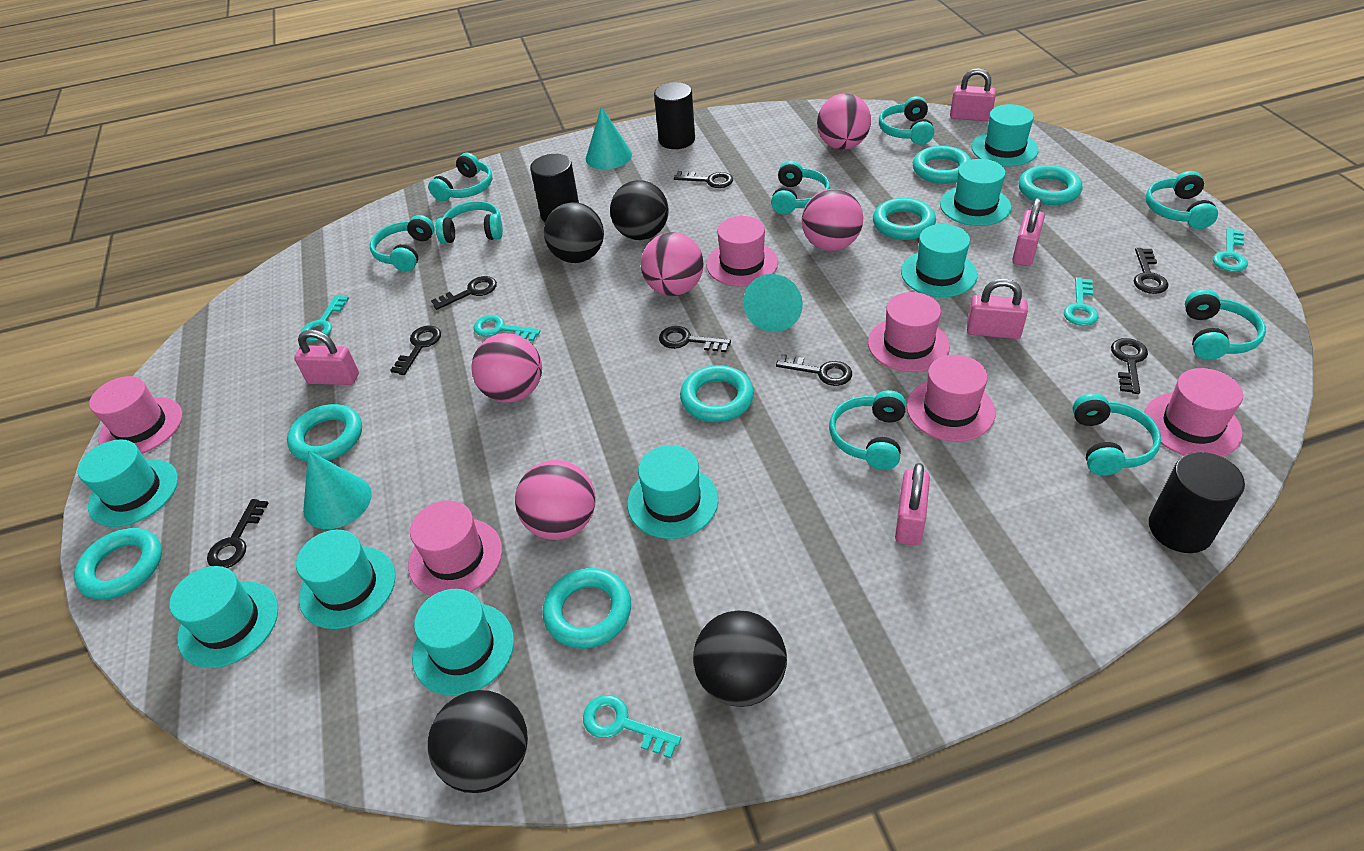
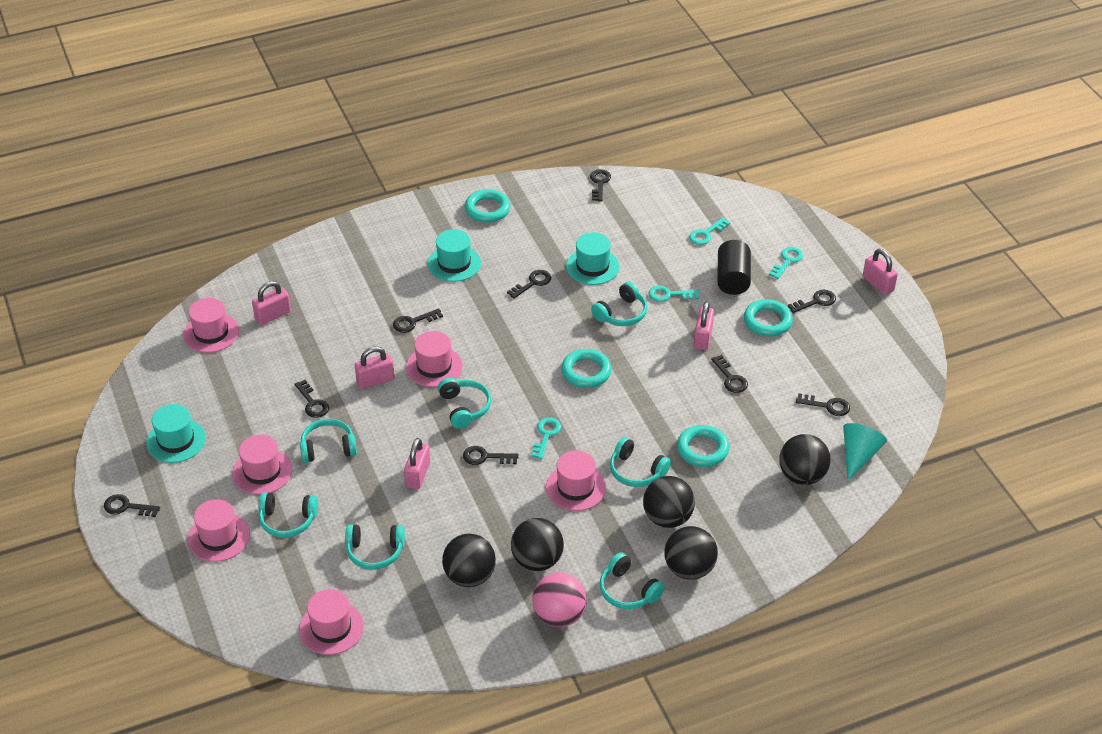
black ball: [428,690,528,793] [544,202,604,263] [610,180,669,240] [693,610,787,707] = 4 -> [442,534,496,587] [511,518,564,571] [643,476,695,528] [664,526,718,580] [779,434,831,485] = 5
black cylinder: [530,154,579,222] [654,82,695,149] [1149,452,1245,553] = 3 -> [717,240,751,295] = 1
black key: [207,499,269,568] [390,326,441,375] [431,276,497,310] [659,326,731,352] [674,171,733,188] [776,354,852,386] [1111,338,1148,394] [1134,248,1168,294] = 8 -> [104,494,160,517] [295,380,329,418] [393,308,443,333] [463,446,519,465] [507,270,551,299] [590,169,611,201] [711,355,748,393] [788,290,836,313] [796,393,850,416] = 9
pink ball: [471,333,542,403] [515,460,596,540] [641,232,704,296] [802,189,863,251] [817,93,871,150] = 5 -> [532,572,587,627] = 1
turquoise cone: [303,451,372,529] [586,106,632,170] [743,274,803,332] = 3 -> [843,423,887,480] = 1
turquoise hat: [78,439,178,527] [169,566,278,668] [296,530,396,629] [412,589,514,696] [627,445,718,539] [901,224,978,297] [940,159,1011,226] [972,104,1039,166] = 8 -> [146,404,206,463] [428,229,481,282] [566,232,619,285] = 3
turquoise headphones: [370,215,434,271] [428,153,492,201] [436,201,503,244] [771,161,830,215] [829,390,906,470] [879,96,934,145] [1072,393,1161,476] [1146,171,1218,229] [1185,289,1266,360] = 9 -> [259,492,318,538] [300,419,357,463] [345,524,405,570] [438,378,491,429] [591,282,647,326] [599,552,665,609] [610,437,671,487] = 7
turquoise key: [301,295,349,341] [474,315,541,341] [583,695,681,759] [1064,277,1099,326] [1213,228,1248,272] = 5 -> [531,417,561,459] [648,286,699,302] [689,217,730,245] [769,247,803,279] = 4
turquoise ring: [74,528,162,600] [287,404,362,462] [542,568,631,649] [680,365,754,422] [873,198,936,240] [913,146,971,184] [1019,165,1082,205] = 7 -> [465,189,510,223] [561,349,612,388] [677,425,729,467] [744,299,793,337] = 4

